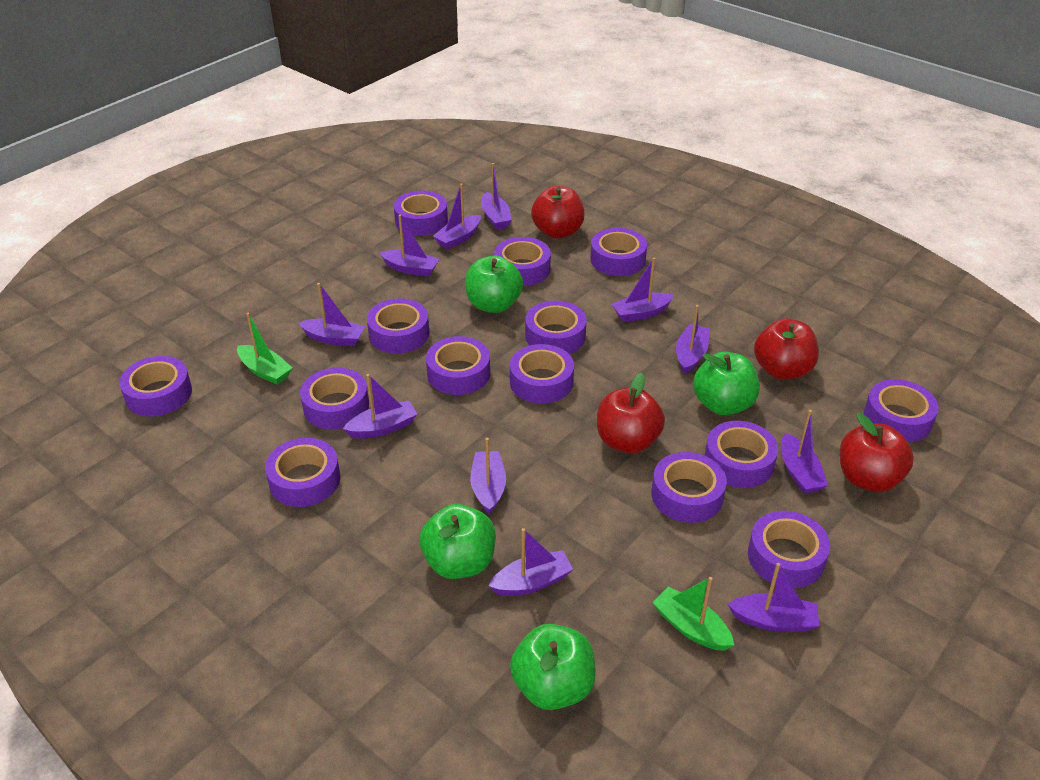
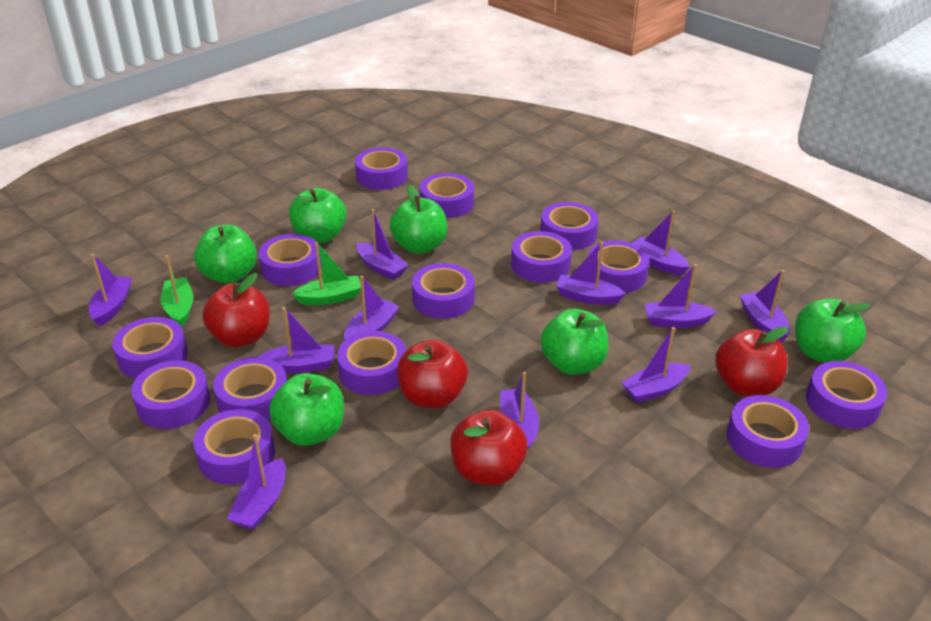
green apple: [419,504,496,579] [465,256,523,313] [510,624,596,710] [693,352,760,415] = 4 -> [194,225,257,284] [269,373,344,446] [289,188,347,243] [389,185,447,254] [541,309,609,375] [795,299,870,363] = 6

